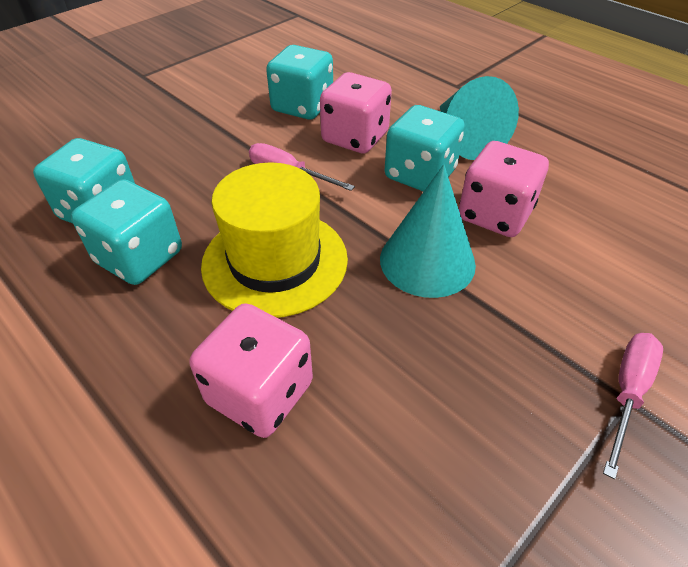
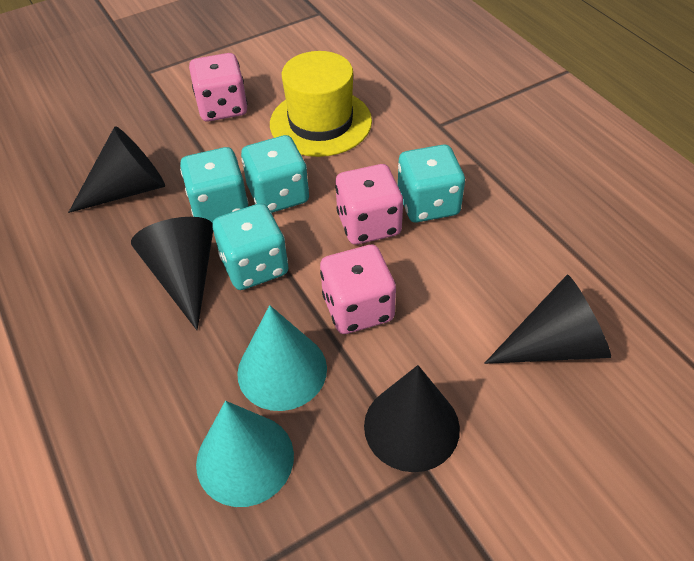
black cone: none = 0 -> [68,126,165,213] [131,217,213,330] [364,365,460,472] [484,275,611,364] = 4
pink screwdriver: [249,143,355,191] [603,333,663,479] = 2 -> none = 0

